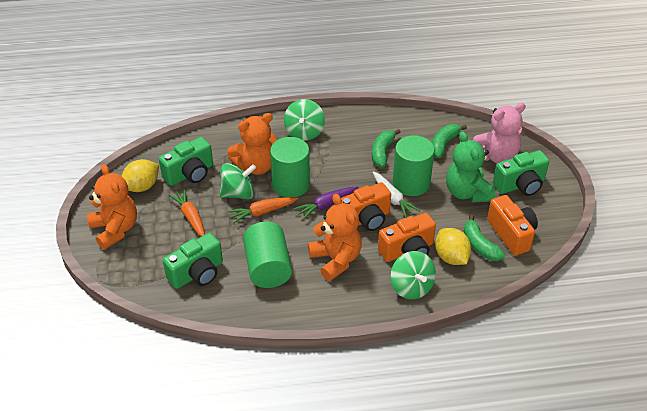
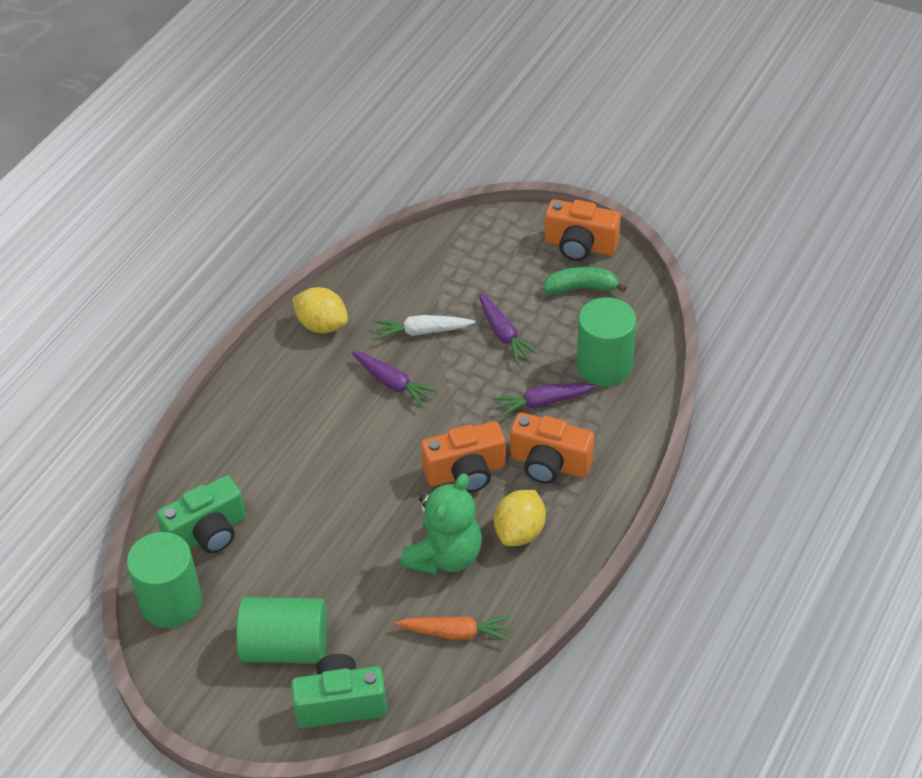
green banana: [372,129,400,167] [432,124,467,158] [464,215,505,261] = 3 -> [543,267,627,294] = 1
green camera: [159,137,213,186] [163,233,223,289] [493,150,549,196] = 3 -> [156,476,246,553] [291,654,387,728] = 2
green spinning top: [219,163,256,199] [284,99,325,141] [391,251,436,299] = 3 -> none = 0
orange carrot: [168,189,205,236] [228,197,298,223] = 2 -> [395,616,511,642] = 1
orange teddy bear: [87,164,137,250] [227,113,276,175] [308,194,362,281] = 3 -> none = 0
pink teddy bear: [473,103,526,163] = 1 -> none = 0
purple carrot: [294,186,359,220] = 1 -> [352,351,438,407] [478,293,539,363] [493,383,596,418] = 3

